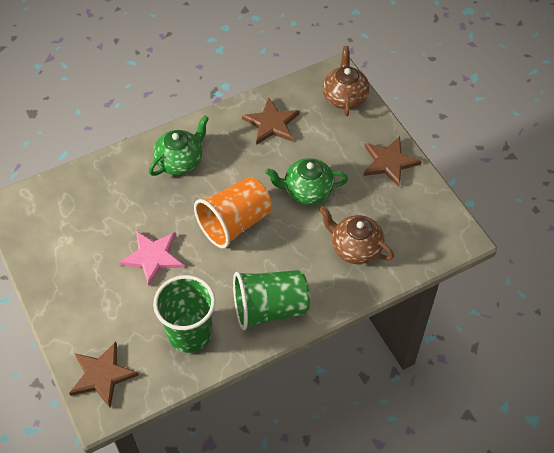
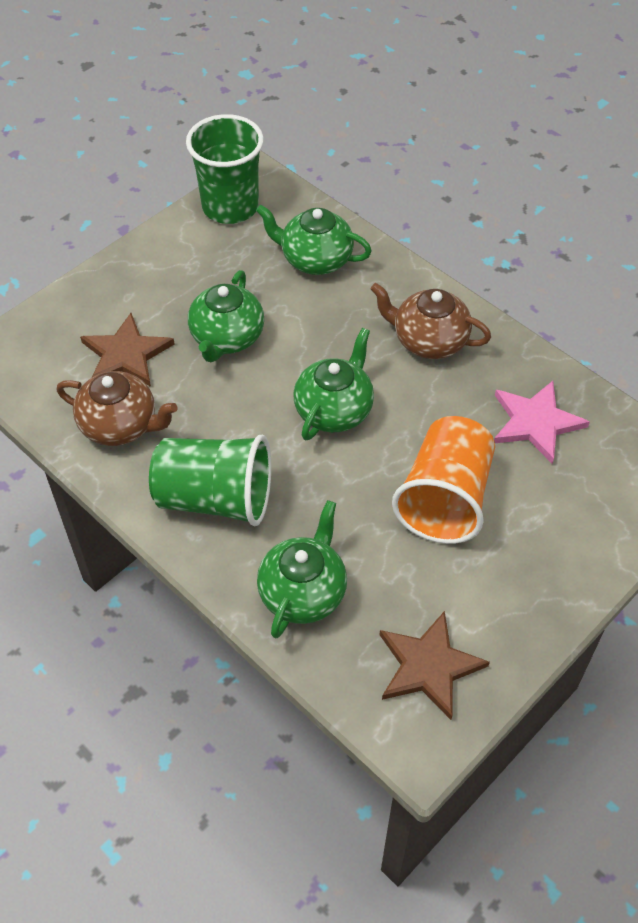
brown star: [69,342,139,407] [242,97,299,145] [364,137,422,187] = 3 -> [80,313,175,387] [380,611,490,720] = 2
green teapot: [149,115,209,176] [265,158,348,205] = 2 -> [188,270,264,362] [256,205,372,275] [257,500,347,638] [293,328,374,440] = 4

